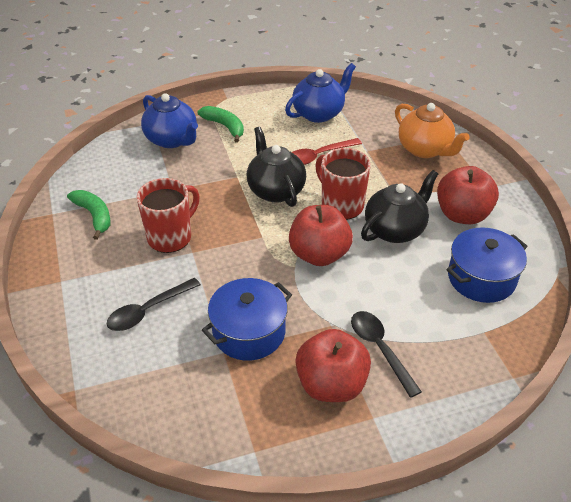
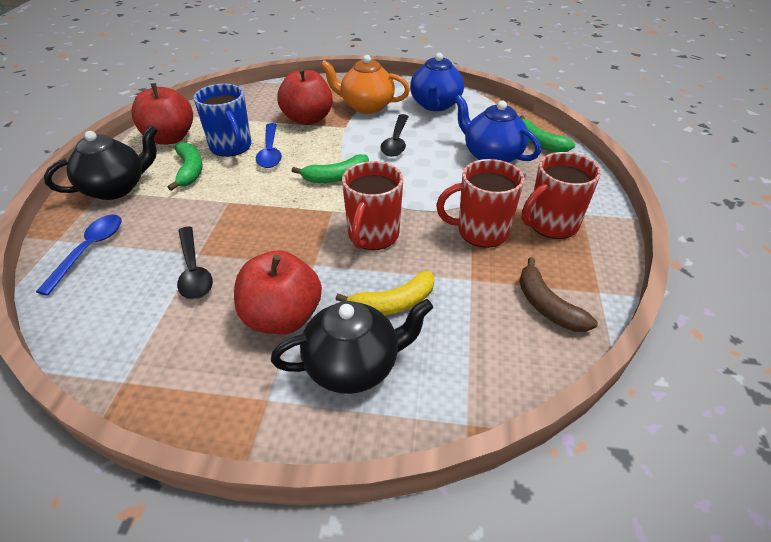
blue mug: none = 0 -> [193,84,251,157] = 1
blue pot: [202,278,292,361] [446,227,528,303] = 2 -> none = 0
blue spoon: none = 0 -> [36,215,122,296] [256,123,282,168] = 2
brown banana: none = 0 -> [519,257,598,332] = 1
green banana: [67,190,111,240] [198,106,244,143] = 2 -> [168,142,203,191] [292,154,369,183] [520,115,575,152] = 3
red mug: [136,178,200,253] [315,148,371,220] = 2 -> [342,161,403,250] [436,159,524,248] [522,152,601,239] = 3
red spoon: [292,138,362,165] = 1 -> none = 0
yellow banana: none = 0 -> [336,271,435,315] = 1

